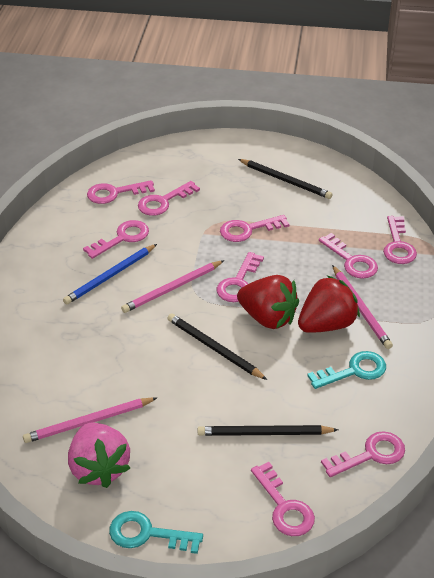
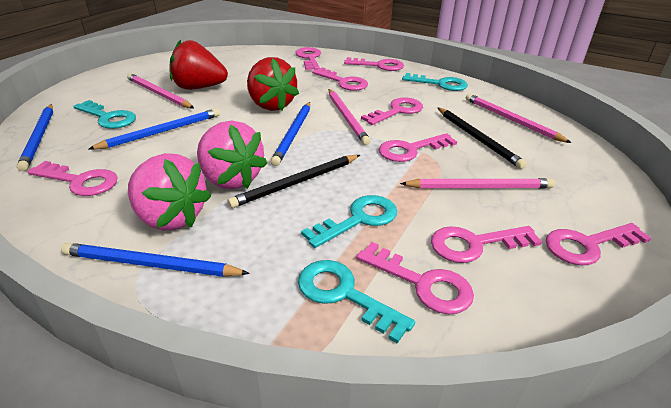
black pencil: [167,313,267,380] [198,425,338,436] [238,159,333,199] = 3 -> [227,155,360,208] [437,107,527,169] = 2
blue pencil: [63,244,157,305] = 1 -> [17,104,53,171] [61,243,250,277] [89,108,220,150] [271,102,310,166] = 4
pink pencil: [23,397,157,443] [121,260,224,313] [332,265,393,349] = 3 -> [127,73,194,108] [328,89,371,145] [400,178,555,189] [466,94,571,143] = 4
pink strawberry: [68,422,130,488] = 1 -> [128,153,211,231] [197,121,268,189] = 2
turquoise key: [109,511,203,554] [307,351,386,389] = 2 -> [74,100,136,129] [298,260,415,344] [301,195,397,248] [402,73,468,91] = 4

